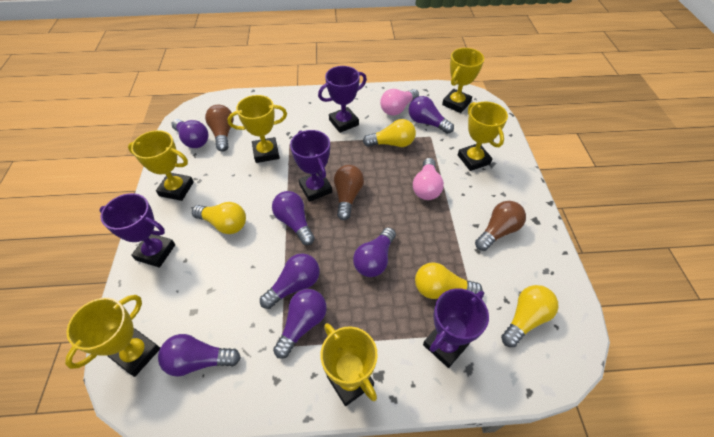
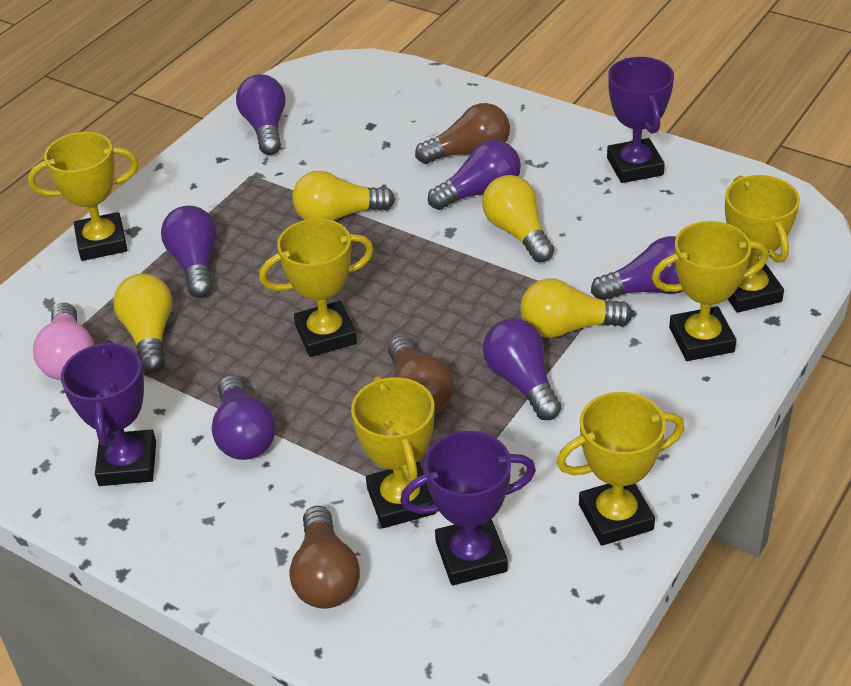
pink light bulb: [380,89,419,116] [413,158,444,200] = 2 -> [33,303,94,380] = 1
purple light bulb: [158,334,241,377] [171,119,209,148] [260,253,320,309] [272,191,315,245] [273,289,327,359] [353,227,396,277] [409,96,454,134] = 7 -> [161,206,217,298] [212,375,276,460] [236,74,286,155] [428,140,521,210] [483,318,561,420] [591,236,683,300] = 6
purple trophy: [99,193,175,268] [290,130,332,202] [318,66,367,133] [423,288,489,368] = 4 -> [61,340,156,486] [400,431,536,585] [607,57,674,183] = 3

